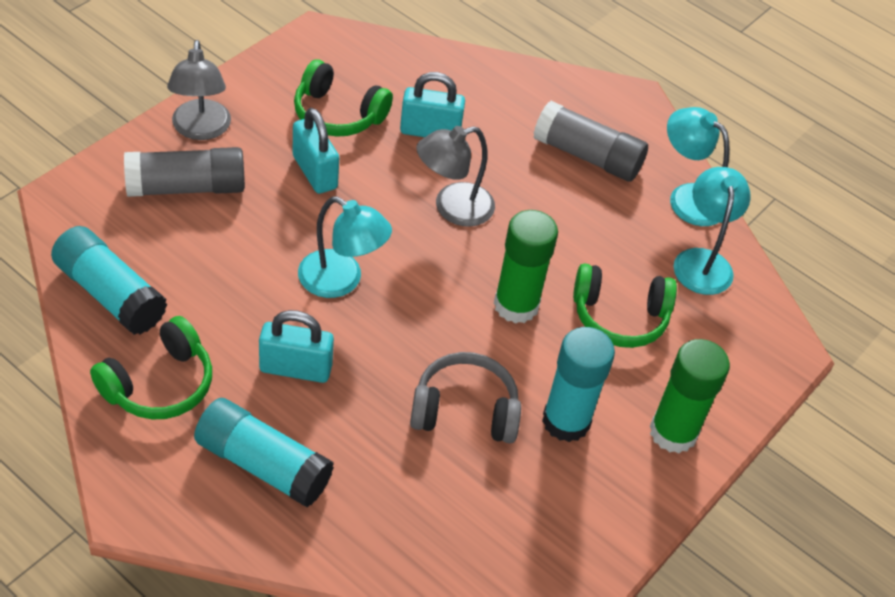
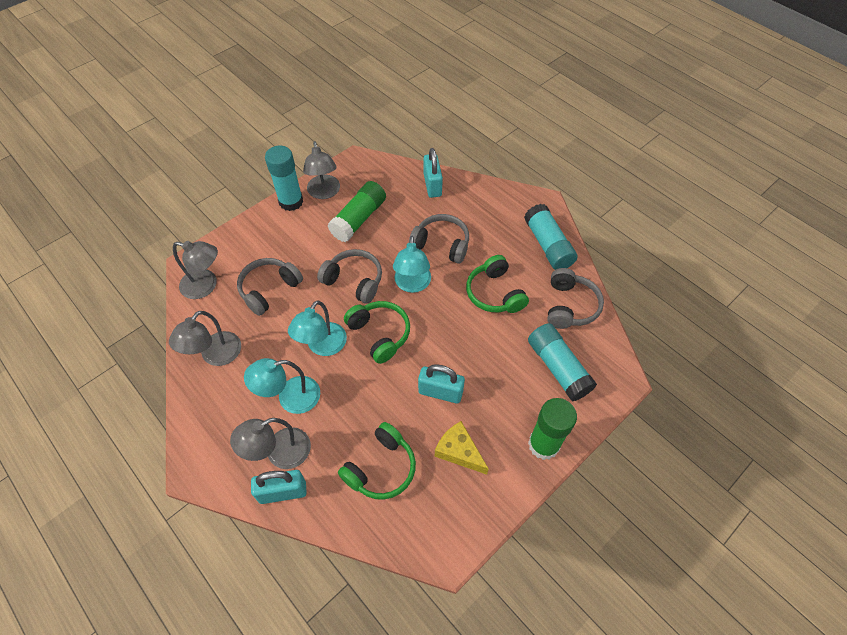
grey glue stick: [124,147,245,197] [533,101,648,182] = 2 -> none = 0
grey headphones: [410,352,521,443] = 1 -> [237,258,303,316] [317,249,382,304] [409,214,469,264] [547,268,604,329] = 4
grey lamp: [167,40,231,140] [416,126,495,227] = 2 -> [169,311,241,366] [173,241,218,299] [230,418,311,469] [303,141,340,199] = 4
yellow cheese: none = 0 -> [435,421,489,475] = 1

